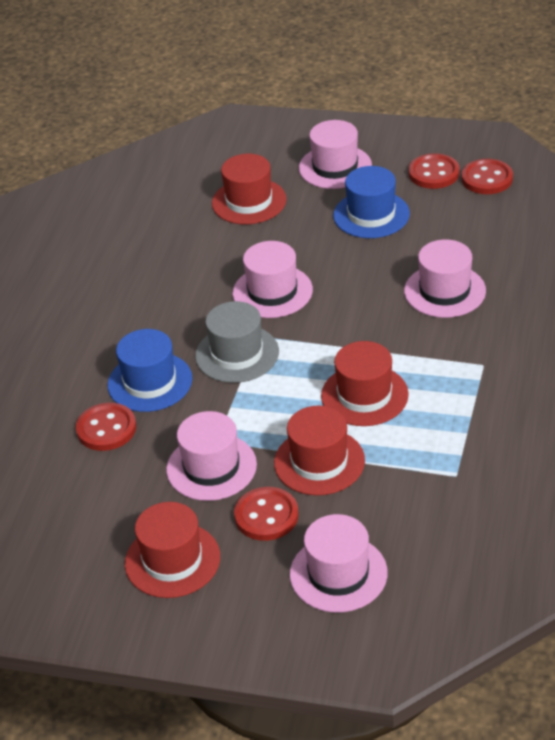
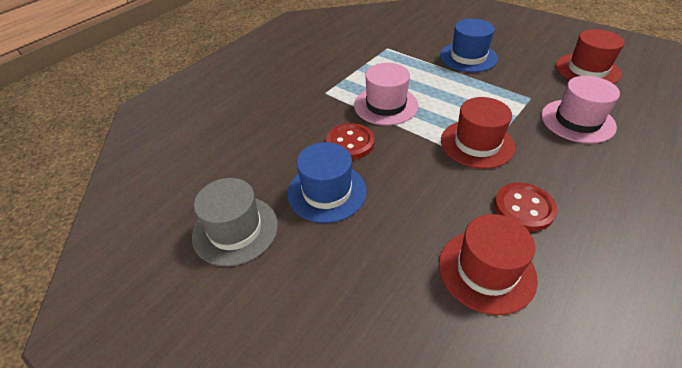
pink hat: [166,411,257,501] [232,241,313,318] [290,514,388,613] [299,120,372,189] [404,239,486,318] = 5 -> [354,63,419,125] [541,76,620,144] = 2
red button: [76,403,136,451] [234,487,299,541] [409,153,459,189] [461,159,513,194] = 4 -> [326,123,375,160] [494,183,557,231] = 2
red hat: [125,502,220,598] [212,154,287,224] [274,406,365,496] [321,341,409,426] = 4 -> [439,214,538,315] [441,97,515,169] [556,29,625,84] = 3

